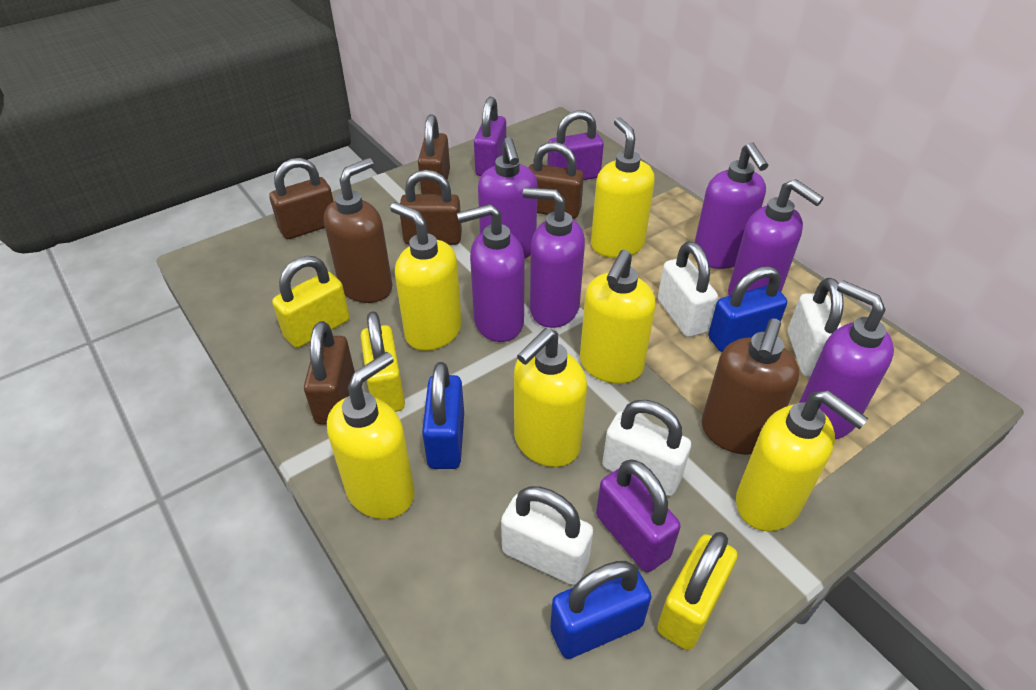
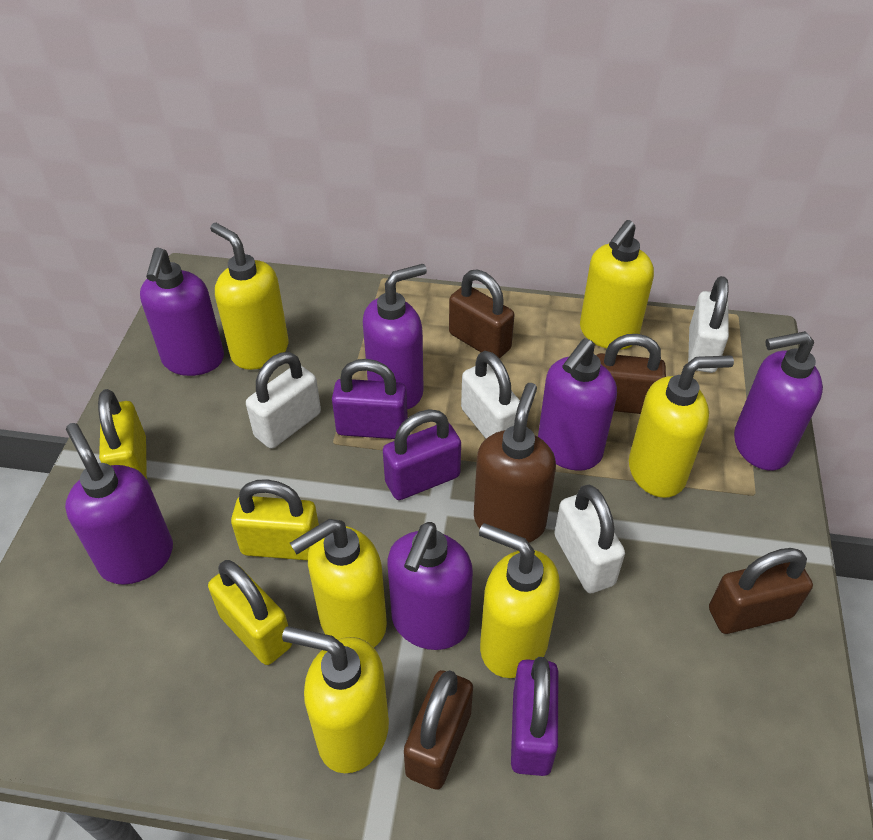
blue padlock: [422,362,464,469] [550,561,652,659] [708,266,787,352] = 3 -> none = 0
brown padlock: [269,158,334,239] [304,321,355,424] [400,170,462,245] [418,115,450,194] [529,142,584,219] = 5 -> [404,670,473,790] [449,269,514,359] [596,334,666,414] [709,548,813,634] = 4
brown soap dispenser: [324,158,392,303] [701,319,799,455] = 2 -> [474,383,556,543] = 1

